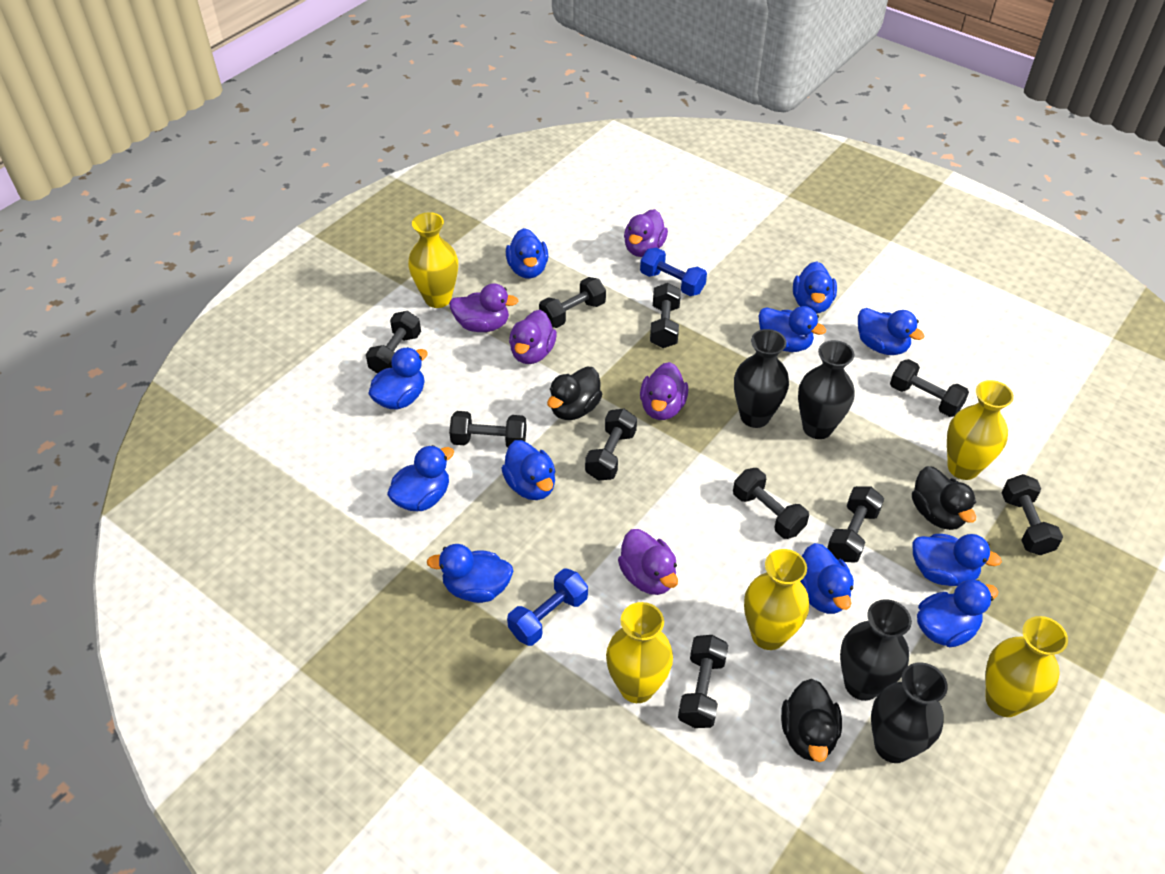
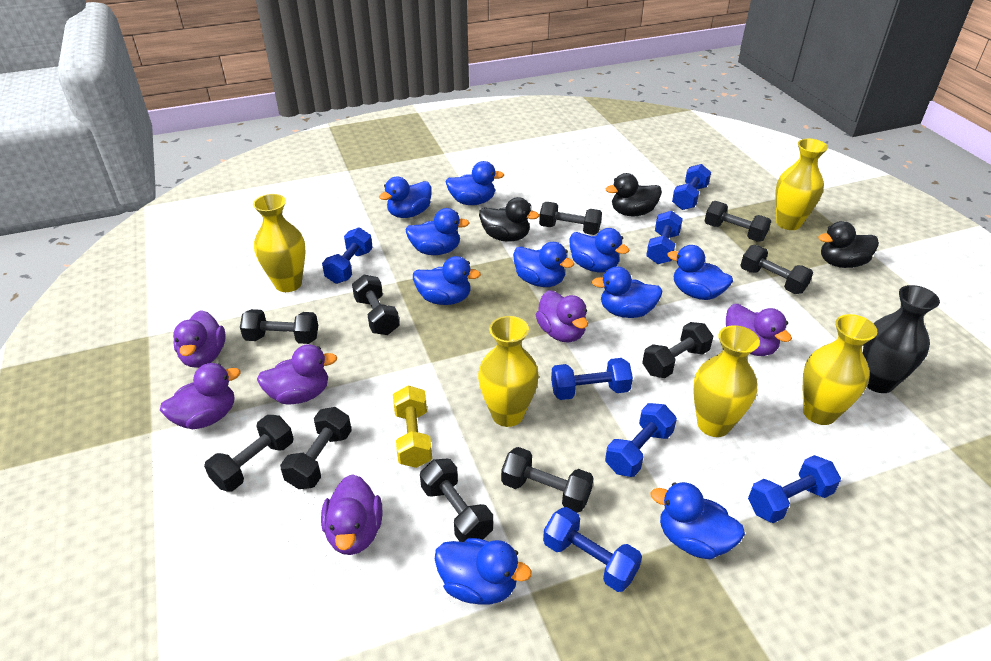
black vase: [734,329,789,428] [798,340,855,439] [840,599,912,701] [871,662,948,763] = 4 -> [863,285,940,393] = 1
blue duck: [368,347,428,409] [387,445,454,511] [427,544,513,603] [501,440,556,500] [506,228,548,279] [758,306,826,352] [793,261,837,314] [800,543,854,614] [858,308,925,355] [912,534,1002,586] [917,580,998,647] = 11 -> [379,176,432,218] [405,208,469,255] [413,256,481,305] [435,538,532,605] [445,161,504,205] [513,242,575,287] [569,228,629,273] [592,266,662,318] [650,482,745,559] [667,245,733,300] = 10
blue dumbbell: [507,569,588,646] [640,247,707,296] = 2 -> [322,227,373,284] [543,507,642,592] [551,358,633,400] [605,403,677,477] [646,211,683,264] [672,164,711,210] [748,455,841,523] = 7
purple duck: [449,283,518,332] [509,310,557,364] [618,529,678,595] [624,209,668,257] [640,362,688,420] = 5 -> [160,363,241,429] [173,310,226,368] [257,344,338,404] [321,474,382,555] [536,290,588,343] [726,304,792,356] = 6
yellow dumbbell: none = 0 -> [393,386,432,468] = 1

